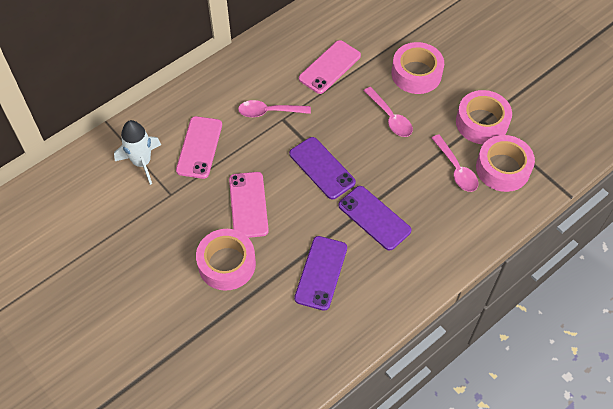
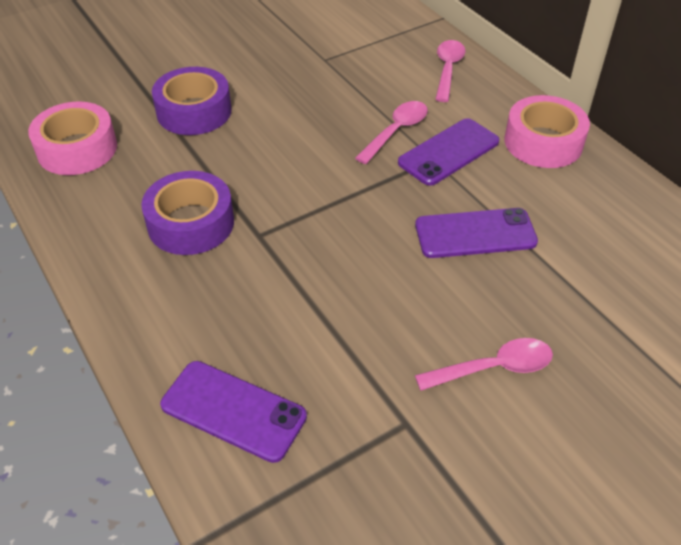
pink phone: [176,116,222,179] [229,172,269,238] [299,40,361,94] = 3 -> none = 0
pink tape: [196,229,256,290] [392,42,444,94] [456,90,512,144] [476,135,535,192] = 4 -> [28,101,117,175] [505,95,590,168] = 2
purple tape: none = 0 -> [141,171,234,255] [152,67,232,135] = 2
white rocket: [114,120,161,185] = 1 -> none = 0

